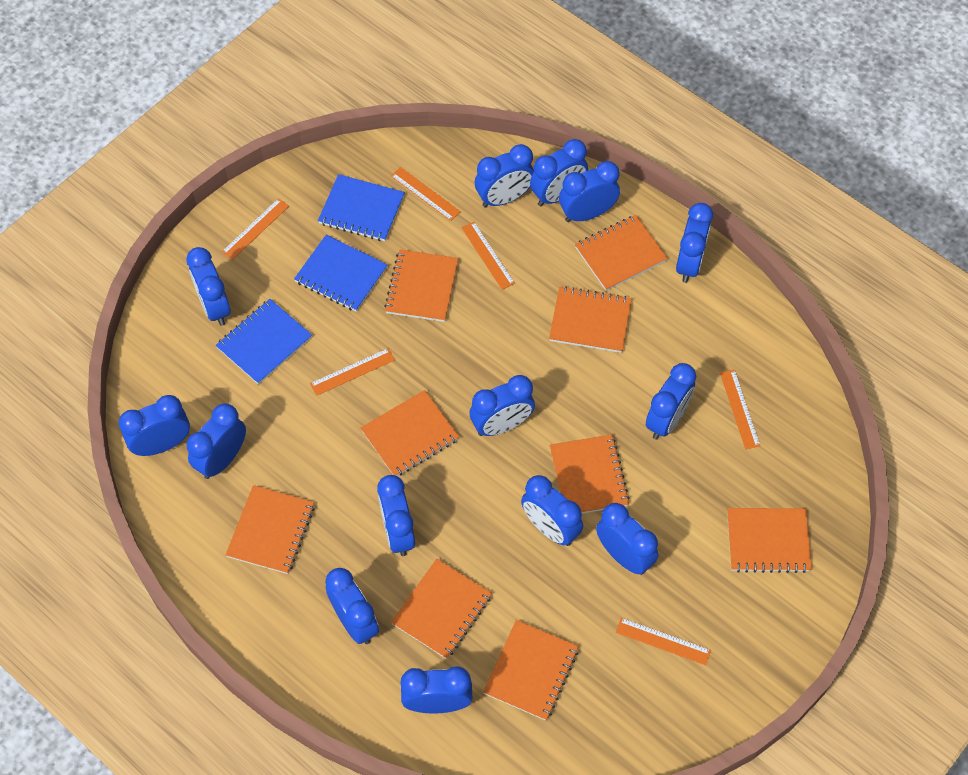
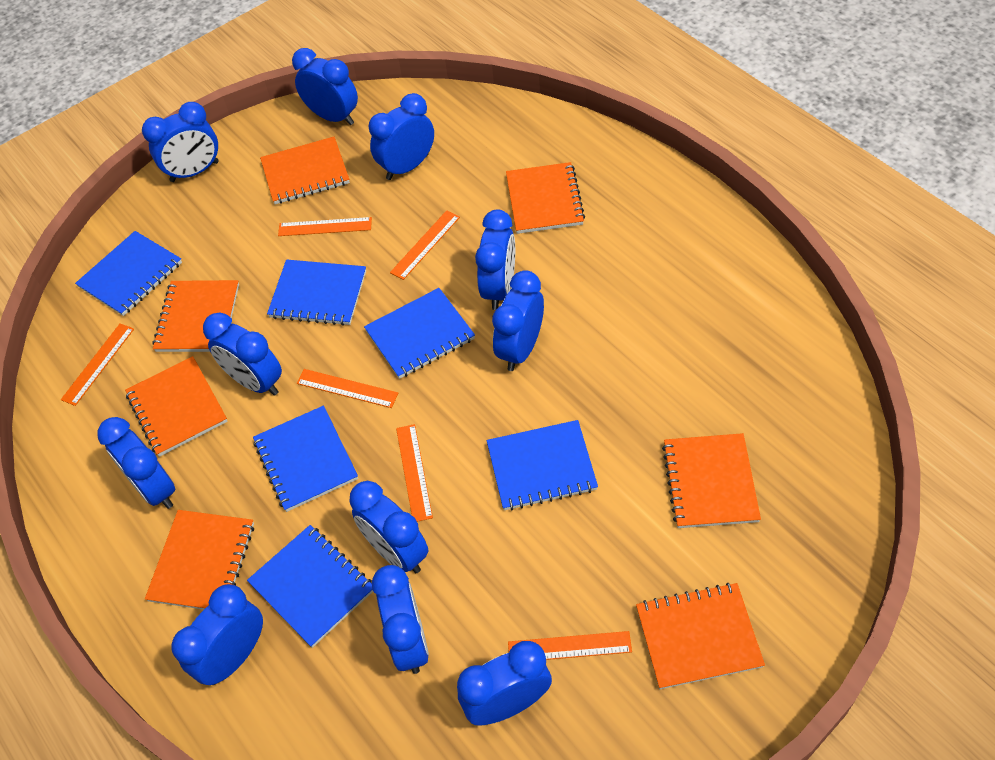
blue clock: [119,395,190,456] [186,247,231,326] [187,404,246,479] [325,568,379,644] [377,475,415,556] [400,666,472,713] [470,375,535,436] [475,144,534,208] [521,475,583,546] [530,139,588,206] [559,161,620,222] [596,503,658,575] [646,363,696,440] [676,203,713,283] = 14 -> [98,417,175,509] [142,102,219,182] [171,584,263,685] [203,312,282,396] [292,48,358,125] [349,481,429,573] [369,93,434,180] [372,565,429,674] [457,641,552,726] [475,210,515,310] [492,270,544,371] = 11
blue notebook: [216,299,312,384] [294,235,388,312] [318,174,405,241] = 3 -> [75,231,182,316] [247,525,373,648] [253,406,358,512] [267,259,366,326] [364,288,475,379] [487,420,598,511] = 6
orange notebook: [225,485,315,574] [361,390,459,476] [384,249,458,322] [391,559,492,659] [483,620,579,721] [549,286,632,353] [550,434,630,513] [575,215,668,291] [727,508,812,573] = 9 -> [125,356,228,457] [145,510,254,610] [152,280,239,352] [260,137,350,204] [506,162,585,234] [636,583,765,689] [662,433,761,528] = 7

